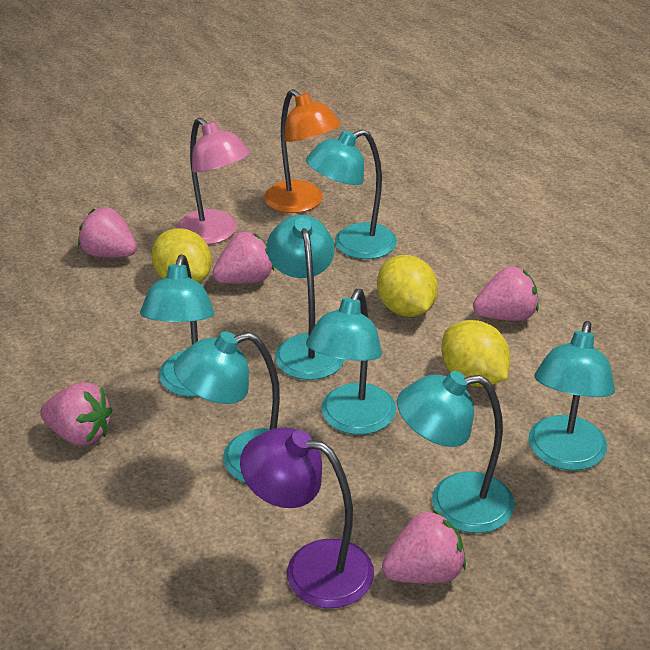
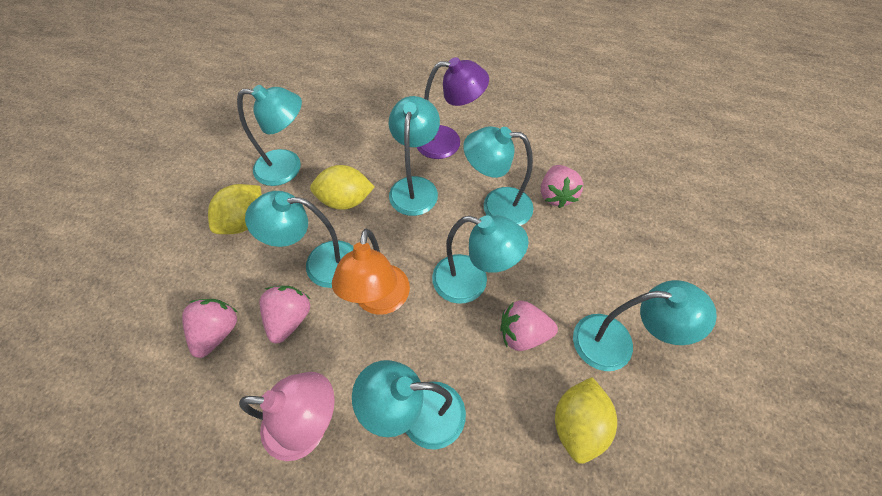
pink strawberry: [40,382,112,446] [78,207,137,258] [212,232,274,284] [382,510,466,583] [473,266,539,321] = 5 -> [182,299,237,358] [260,286,310,343] [500,300,558,351] [541,165,583,208] = 4

